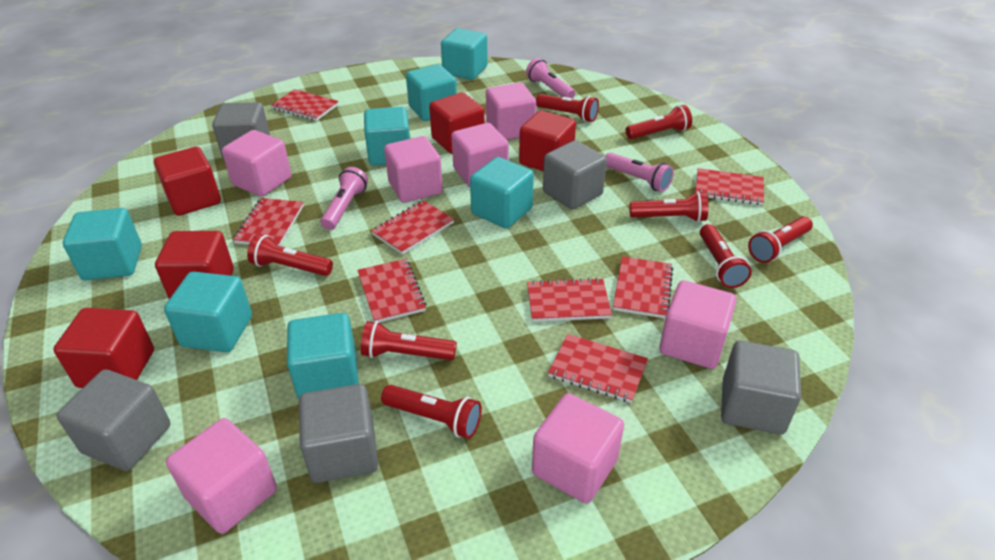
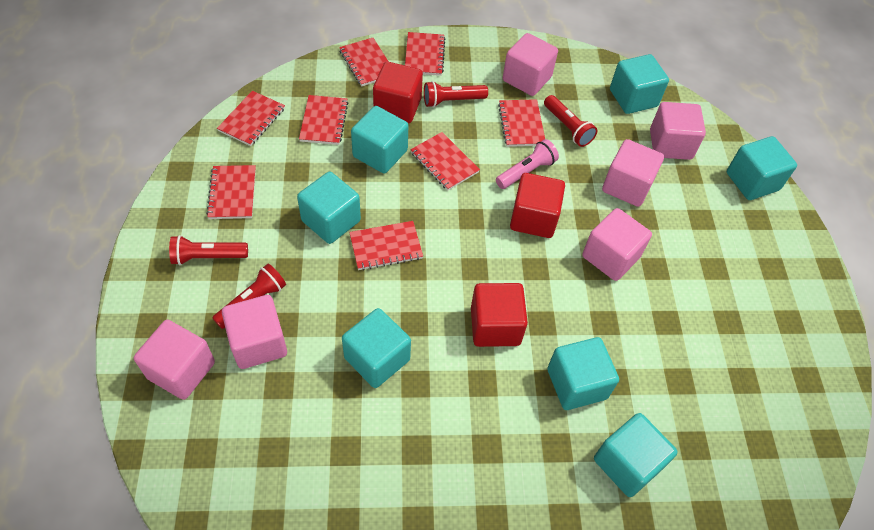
grey cube: [56,370,170,471] [212,102,270,158] [299,384,378,483] [543,140,607,210] [721,341,802,435] = 5 -> none = 0
pink cube: [166,418,277,534] [222,130,292,197] [384,136,443,203] [451,123,509,187] [486,83,536,140] [532,393,624,504] [659,280,736,369] = 7 -> [134,320,215,400] [222,295,287,369] [503,33,558,96] [582,208,652,281] [602,139,664,207] [650,102,706,160] = 6
pink flashlight: [320,167,368,230] [526,58,575,99] [605,153,674,192] = 3 -> [496,139,559,189] = 1
red cube: [53,308,154,388] [154,147,221,216] [155,231,234,299] [429,92,485,154] [519,110,576,171] = 5 -> [373,62,423,123] [471,283,528,347] [510,173,565,238] = 3
red flashlight: [247,234,333,276] [361,321,457,360] [381,385,482,439] [536,94,599,122] [626,105,692,139] [629,191,708,222] [700,224,752,288] [748,216,813,263] = 8 -> [169,235,248,265] [212,264,286,329] [424,81,488,107] [544,95,598,147] = 4

